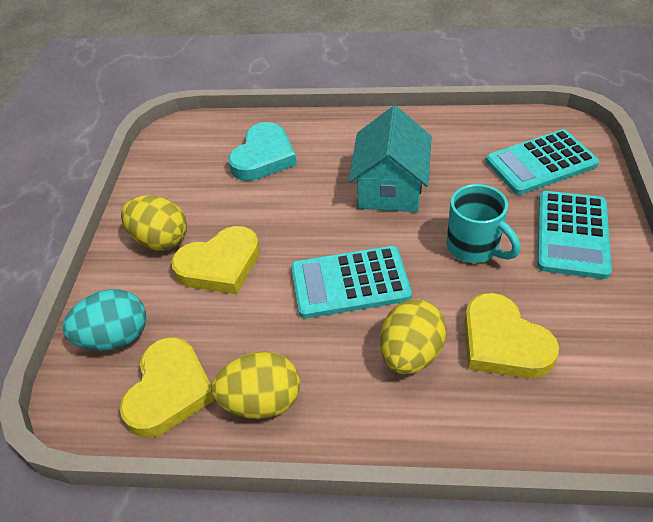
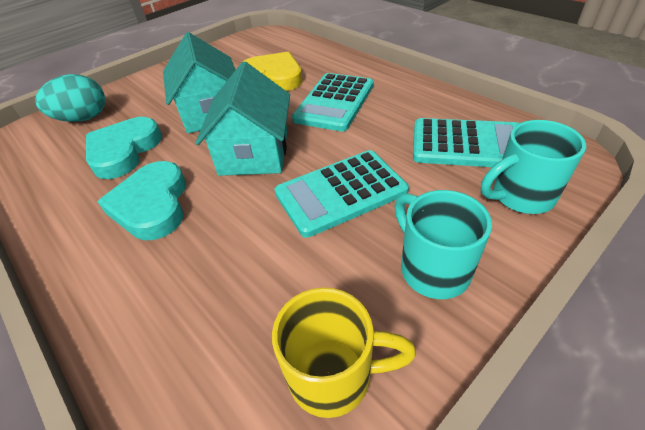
turquoise heart: [228,122,297,181] = 1 -> [86,117,162,179] [97,161,186,240] = 2
turquoise house: [348,106,432,212] = 1 -> [163,32,236,133] [196,62,290,176] = 2
turquoise mug: [447,184,520,263] = 1 -> [394,190,492,299] [481,120,586,214] = 2
yellow egg: [121,195,187,251] [211,352,300,419] [380,299,446,374] = 3 -> none = 0
yellow heart: [120,337,215,438] [171,226,260,294] [464,293,559,378] = 3 -> [243,52,302,91] = 1
yellow mug: none = 0 -> [272,287,416,418] = 1

